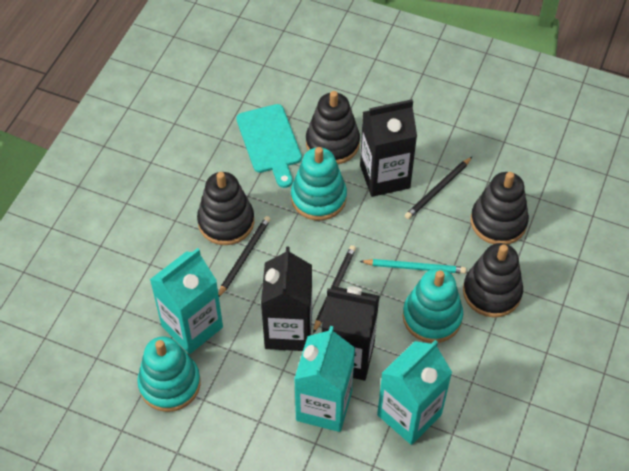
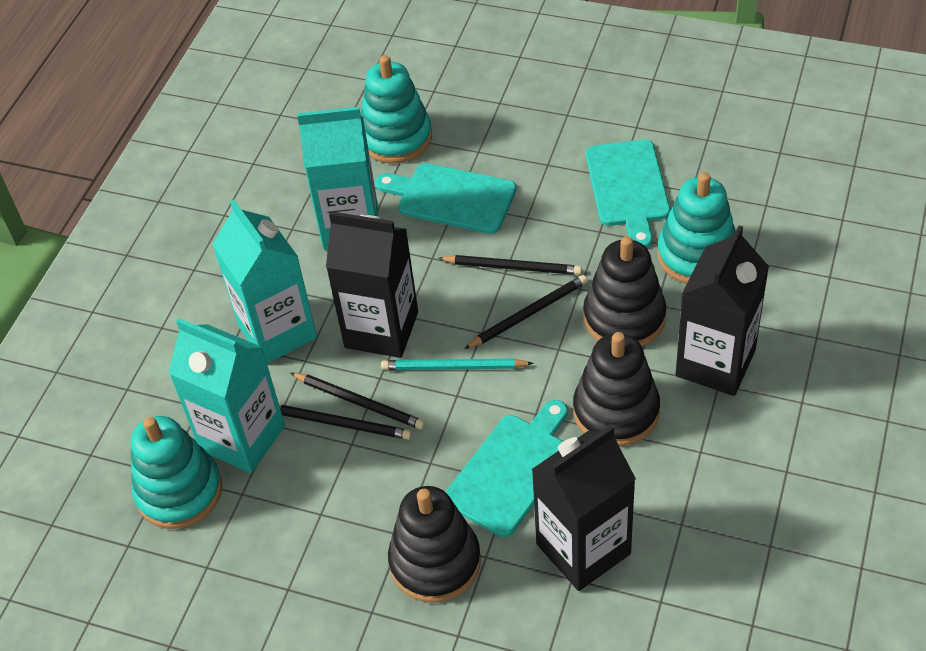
black pencil: [218,216,271,297] [313,245,356,333] [405,157,472,219] = 3 -> [279,405,412,440] [291,373,425,430] [438,255,582,275] [464,275,588,349] = 4
black stacking toy: [197,172,254,245] [306,91,360,164] [463,243,523,318] [471,172,529,244] = 4 -> [388,486,481,603] [573,332,660,446] [583,236,666,346] = 3
turquoise cutting board: [236,104,302,188] = 1 -> [375,163,516,234] [445,400,568,537] [586,140,670,248] = 3

